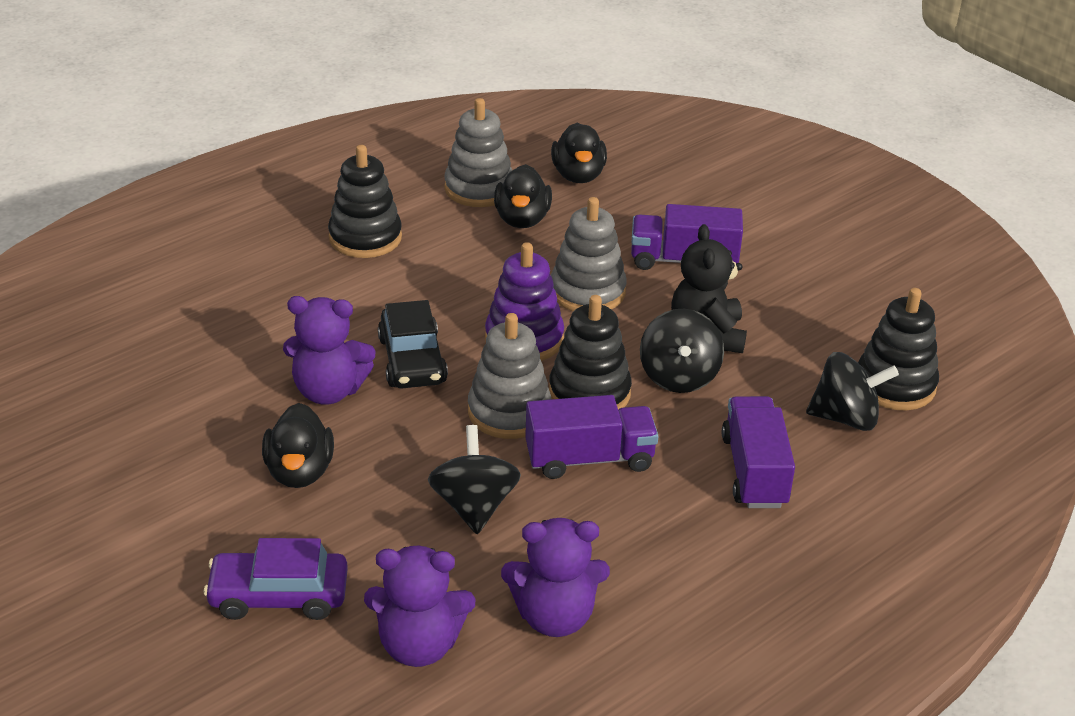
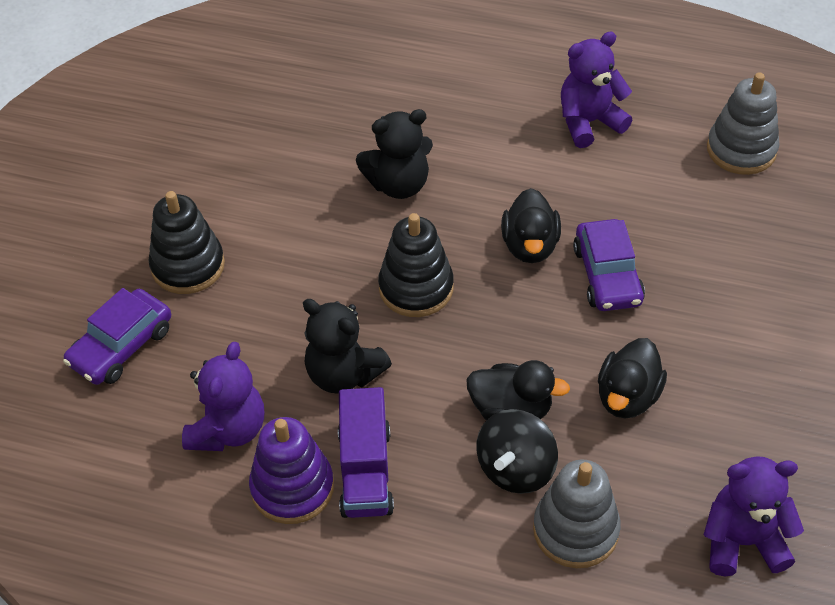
black car: [378,300,448,388] = 1 -> none = 0
black spinning top: [428,425,521,534] [640,309,724,393] [806,352,899,431] = 3 -> [476,409,558,494] = 1
black stacking toy: [328,145,402,258] [549,295,632,409] [858,288,939,410] = 3 -> [149,191,225,294] [378,213,454,317] = 2
black teddy bear: [671,224,747,353] = 1 -> [303,299,392,394] [356,109,433,199] = 2
grey stacking toy: [444,98,512,207] [468,313,551,439] [551,197,627,311] = 3 -> [533,459,621,568] [707,72,780,175] = 2
purple car: [204,538,348,620] = 1 -> [63,288,171,385] [573,219,645,311] = 2
purple truck: [525,395,658,479] [631,204,743,270] [722,396,795,508] = 3 -> [338,387,394,518] = 1

